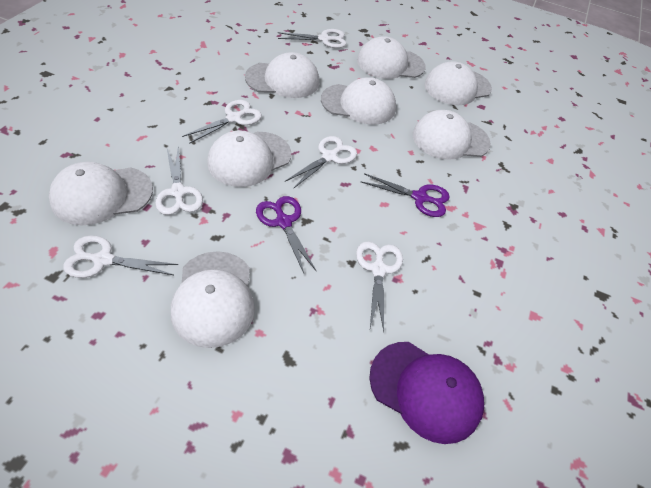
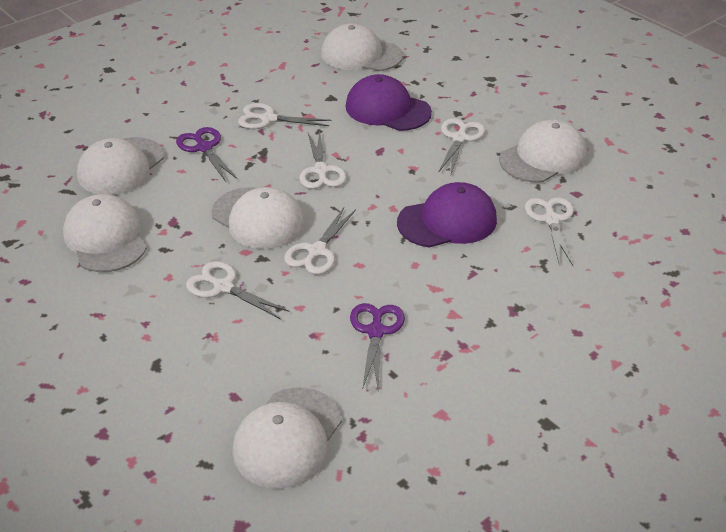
purple cap: [369,342,484,444] = 1 -> [346,74,432,131] [397,182,497,248] = 2
white cap: [49,162,153,225] [171,251,255,348] [207,130,291,187] [245,52,319,98] [321,77,396,125] [357,36,425,79] [413,110,491,160] [424,61,492,105] = 8 -> [63,194,147,272] [77,137,164,195] [211,187,305,249] [232,387,342,489] [321,23,403,71] [499,120,587,183] = 6

